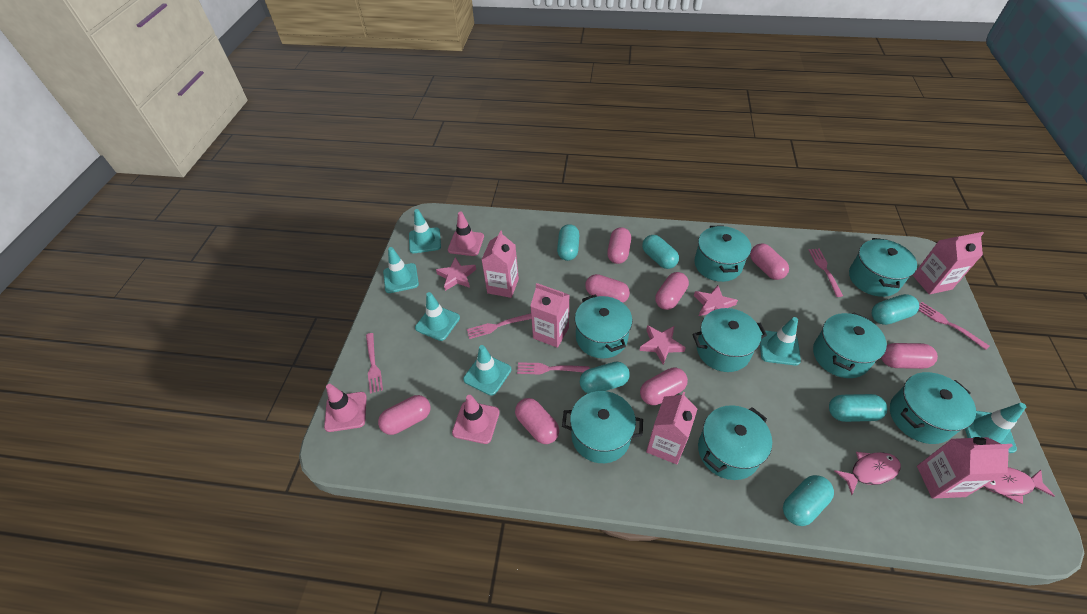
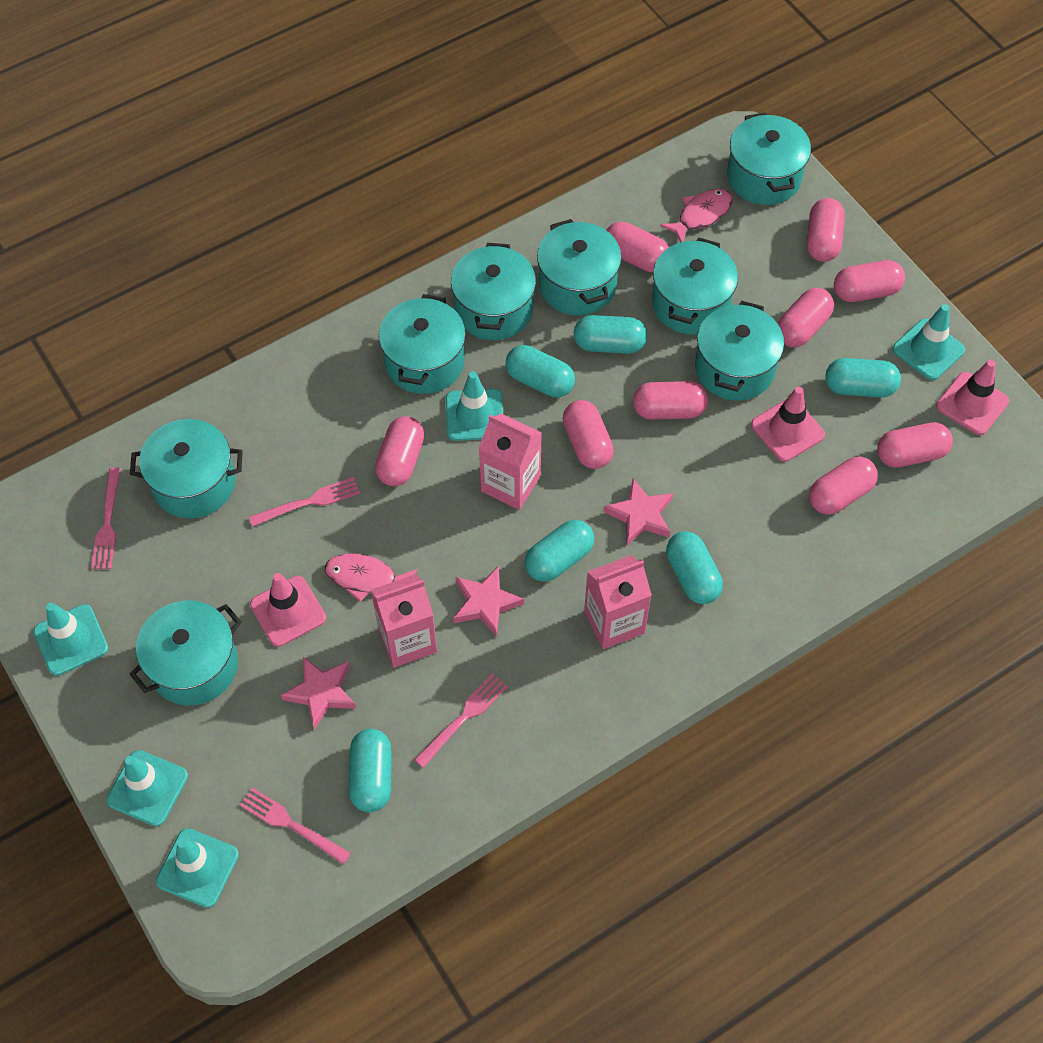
pink capsule: [378,395,430,435] [515,398,559,444] [585,274,630,303] [607,227,631,264] [640,368,688,405] [655,272,689,310] [750,243,789,280] [881,343,938,369] = 8 -> [375,416,424,486] [563,400,614,469] [606,222,669,272] [633,381,708,420] [778,288,834,347] [807,198,845,262] [809,457,878,515] [834,260,905,302] [877,422,953,468] = 9
pink carton: [481,230,519,298] [530,283,569,348] [646,392,697,464] [913,232,984,294] [917,437,1013,499] = 5 -> [371,574,437,668] [479,414,542,510] [584,555,652,649] = 3
pink fork: [366,333,383,394] [467,313,532,339] [517,362,590,374] [809,249,843,297] [918,302,989,350] = 5 -> [91,468,121,569] [240,788,351,864] [249,477,360,527] [414,673,508,768] = 4
turquoise traffic cone: [383,247,419,293] [409,209,441,253] [415,292,460,341] [463,345,511,396] [760,317,801,366] [965,403,1026,453] = 6 -> [34,603,108,676] [106,750,188,826] [156,828,239,908] [446,371,503,441] [892,304,965,380] = 5

